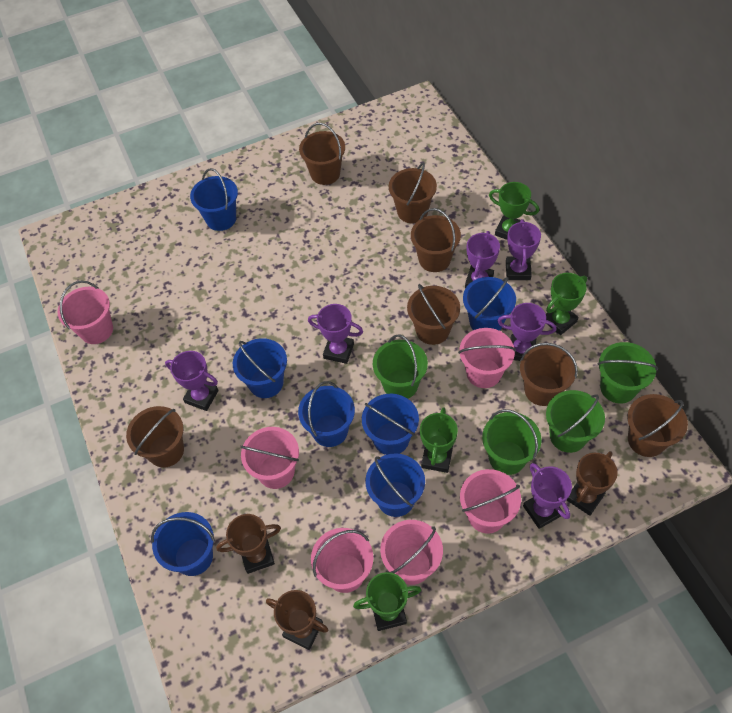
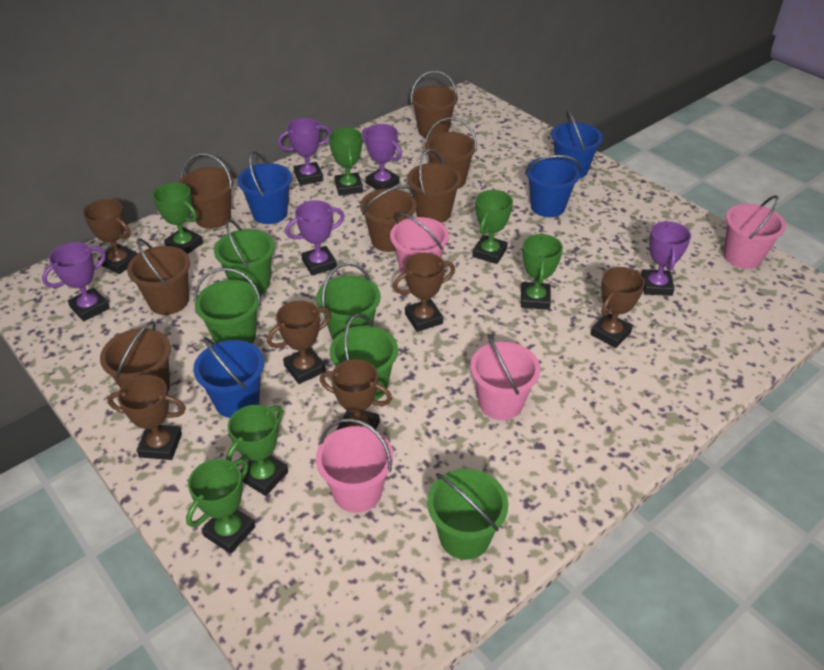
blue bucket: [151,512,215,576] [190,168,238,231] [233,338,287,398] [298,381,355,447] [362,394,419,455] [365,453,425,517] [463,277,516,331] = 7 -> [193,337,264,418] [237,151,292,224] [525,155,581,217] [551,110,603,179] = 4
brown trophy: [216,514,281,574] [266,590,328,650] [567,451,618,516] = 3 -> [83,199,138,274] [107,375,186,460] [267,301,331,384] [320,359,392,430] [393,253,455,332] [591,267,645,348] = 6
green bucket: [373,334,428,399] [482,409,542,475] [546,390,605,453] [598,342,658,404] = 4 -> [194,268,261,344] [214,219,275,294] [316,263,381,340] [330,314,398,400] [427,469,508,560] = 5
green trophy: [353,572,421,631] [420,408,458,473] [489,182,539,240] [546,273,587,335] = 4 -> [152,182,203,254] [186,459,255,554] [226,405,288,496] [329,128,363,196] [472,190,513,264] [521,233,563,310] = 6
pink bucket: [58,281,113,344] [240,427,299,489] [311,528,373,593] [380,520,443,585] [458,328,516,388] [460,469,521,534] = 6 -> [316,418,393,513] [390,213,449,279] [470,334,541,420] [724,195,786,269] = 4
purple trophy: [165,351,219,411] [308,304,363,364] [465,231,500,288] [497,303,556,361] [506,220,541,280] [523,463,572,529] = 6 -> [42,242,110,322] [278,118,331,186] [285,200,345,276] [362,124,402,190] [641,221,691,296] = 5

